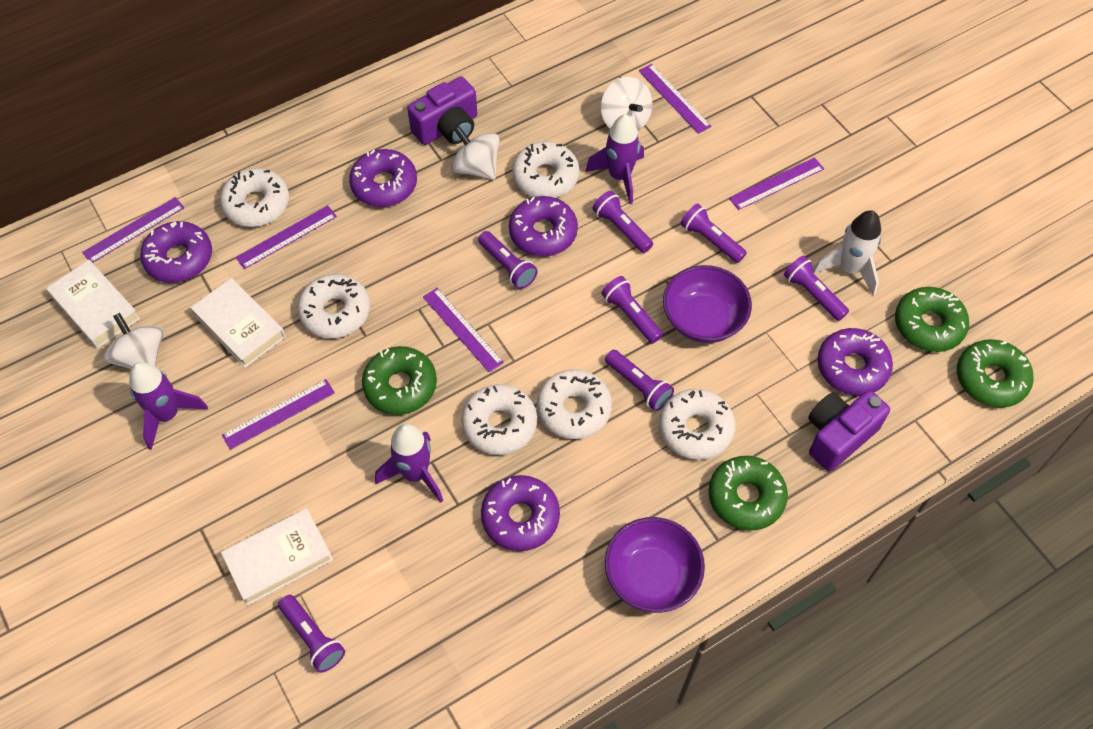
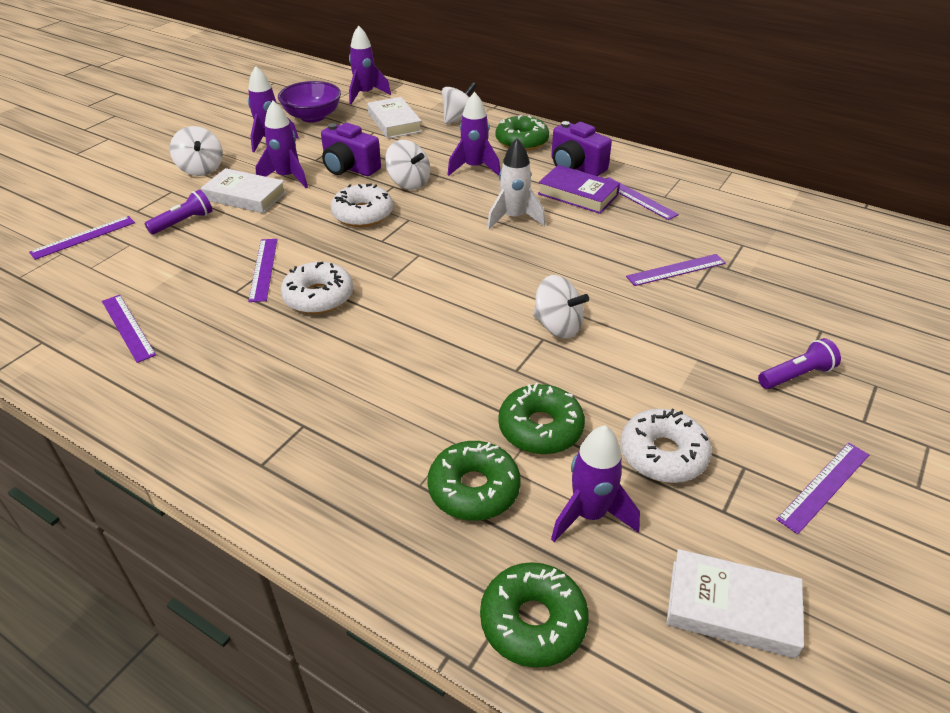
purple book: none = 0 -> [538,165,620,214] = 1
purple bowl: [605,517,705,613] [663,265,752,343] = 2 -> [278,81,341,123] = 1
purple donut: [140,221,212,283] [349,149,417,207] [481,475,560,551] [509,196,578,256] [817,328,893,395] = 5 -> none = 0
purple flashlight: [278,595,345,673] [478,231,538,289] [592,191,653,253] [601,276,663,343] [605,350,674,411] [680,203,747,263] [784,255,849,321] = 7 -> [144,189,212,235] [758,338,841,389] = 2
purple rocket: [129,362,208,450] [375,424,443,503] [585,114,644,204] = 3 -> [248,66,299,152] [255,101,308,188] [349,26,391,104] [447,92,500,176] [551,425,640,542] = 5
white donut: [220,168,289,227] [297,274,370,338] [461,384,537,455] [512,142,579,198] [537,369,612,439] [659,389,735,460] = 6 -> [281,262,353,314] [331,183,393,227] [620,409,712,483] = 3
white spinning top: [104,313,164,369] [451,126,499,180] [601,77,652,131] = 3 -> [170,126,223,176] [385,140,430,190] [442,82,477,124] [533,275,589,339] = 4

